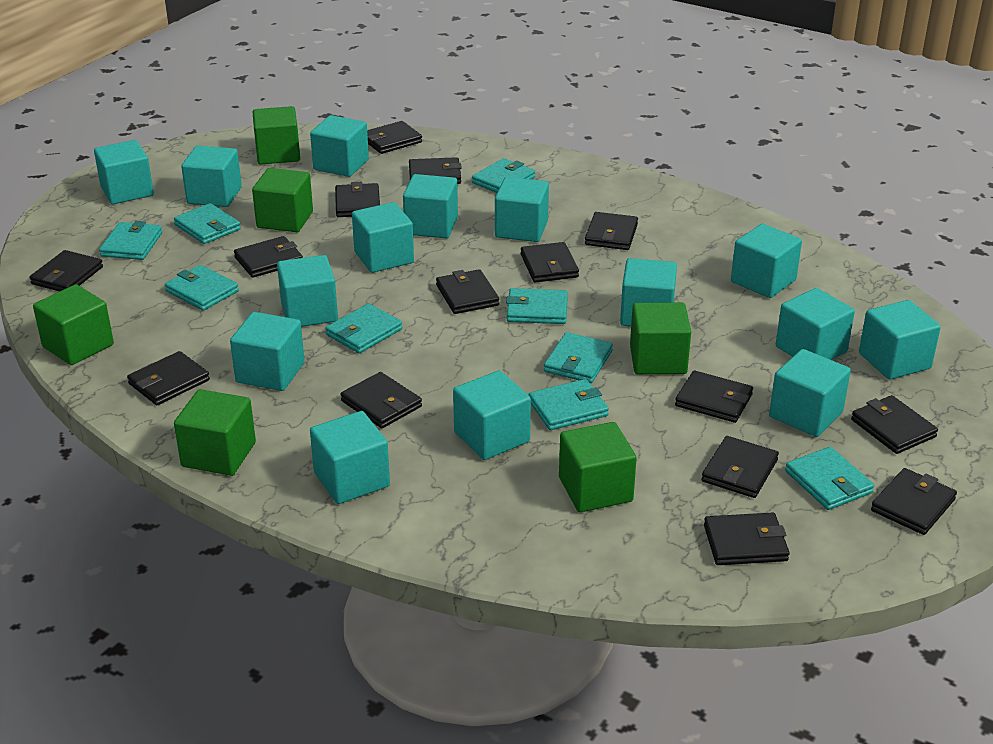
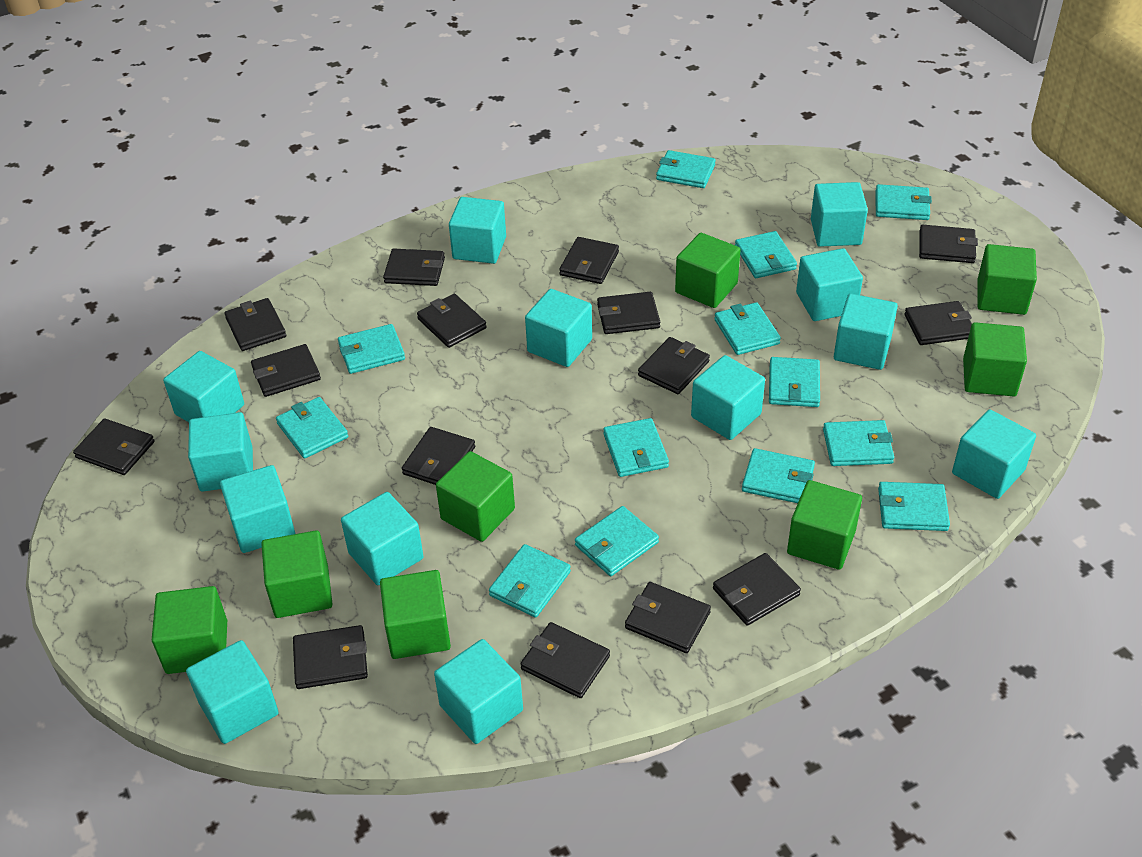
green cube: [33,284,114,365] [174,389,256,476] [252,168,313,232] [253,106,300,165] [559,422,637,512] [630,303,691,374] = 6 -> [152,586,227,674] [261,530,332,618] [380,570,451,659] [436,451,515,542] [675,233,741,308] [787,480,862,570] [963,322,1027,397] [977,244,1037,315] = 8
turquoise cube: [94,140,154,204] [181,146,242,207] [230,312,305,391] [277,255,338,327] [310,115,369,177] [310,411,390,504] [352,202,414,273] [403,174,458,238] [453,370,531,460] [495,177,549,242] [620,258,677,326] [731,224,802,298] [769,349,851,437] [776,288,855,360] [859,300,941,380] = 15 -> [163,351,244,422] [186,640,278,744] [188,412,253,492] [220,465,295,553] [341,492,424,585] [434,639,523,744] [449,197,506,264] [525,289,592,367] [691,355,765,440] [796,248,863,321] [811,182,868,247] [834,294,898,370] [952,409,1036,499] = 13
turquoise wallet: [99,221,162,260] [165,265,239,311] [174,203,241,244] [325,304,402,353] [472,158,535,193] [506,288,568,324] [529,379,609,430] [544,332,613,383] [785,447,874,510] = 9 -> [276,397,348,459] [338,324,405,374] [489,544,571,618] [575,506,659,576] [603,418,669,477] [656,150,716,188] [714,302,781,355] [735,231,797,278] [742,448,815,503] [769,357,820,407] [823,420,894,466] [876,184,932,220] [878,482,950,531] = 13

